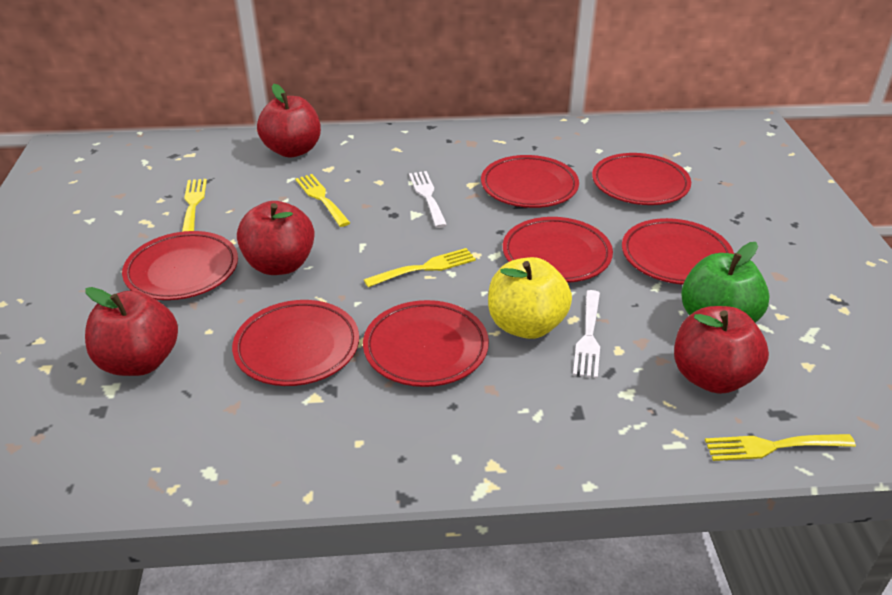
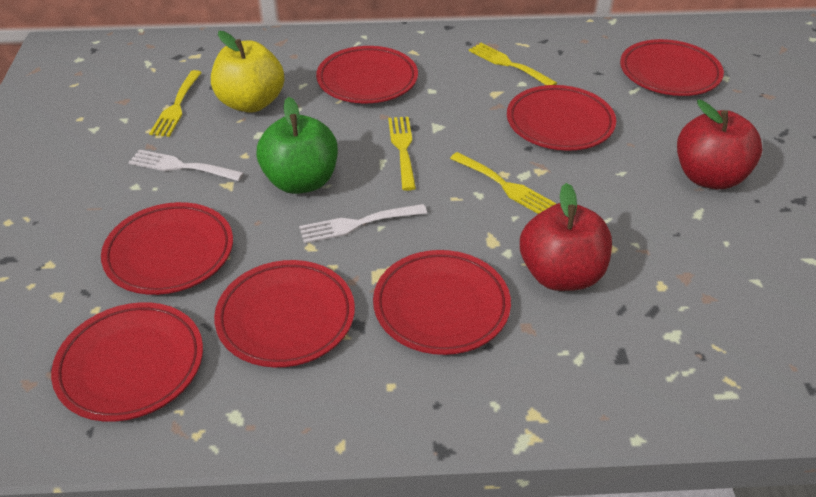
red apple: [85,287,178,376] [237,201,315,275] [257,84,321,158] [674,306,769,394] = 4 -> [520,183,612,291] [677,100,762,190] = 2

